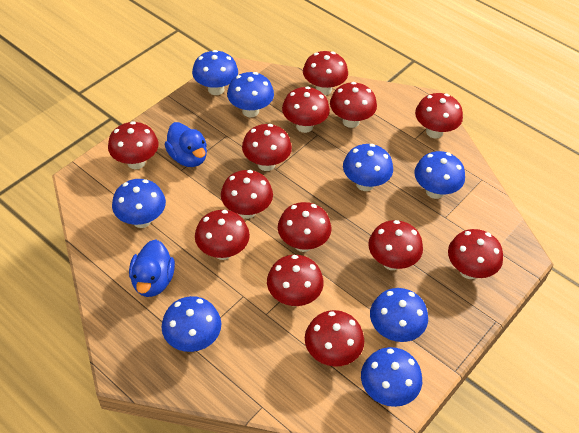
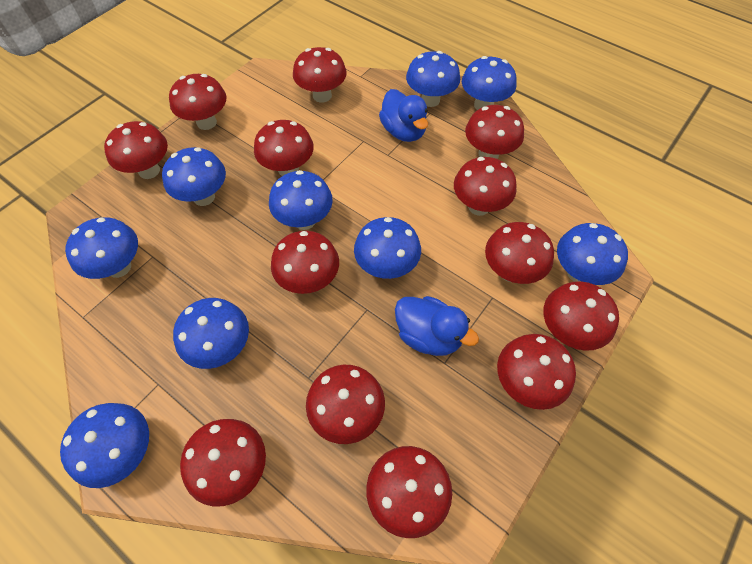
blue mushroom: [112,179,166,228] [162,296,221,352] [192,50,238,95] [227,72,274,117] [343,144,393,191] [361,347,422,407] [370,288,428,342] [414,151,465,199] = 8 -> [60,403,149,488] [65,217,138,279] [162,147,226,206] [173,298,249,369] [269,170,333,230] [354,217,421,279] [406,51,460,107] [462,56,516,110] [557,223,628,285] = 9

